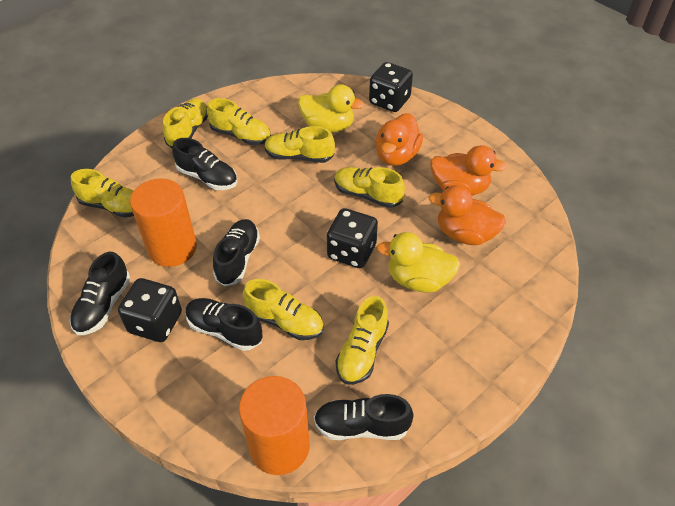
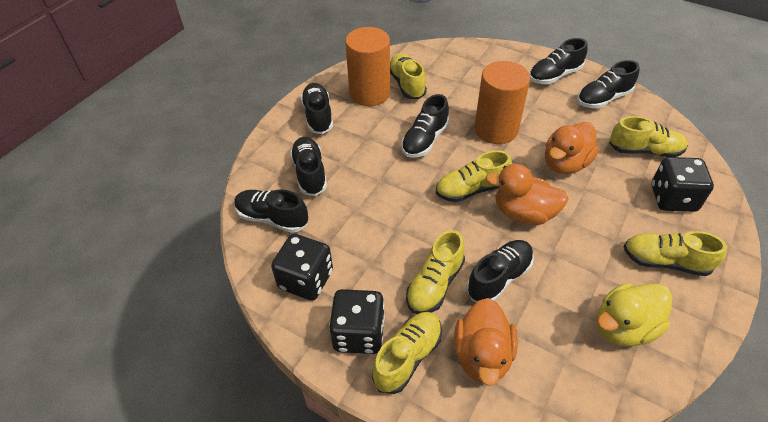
black shoe: [70,252,130,335] [173,138,237,190] [186,298,262,351] [213,219,260,286] [314,394,414,440] = 5 -> [234,189,308,233] [290,137,327,196] [301,83,333,134] [401,94,449,158] [467,240,534,302] [530,38,588,84] [577,60,640,108] = 7
yellow duck: [298,84,364,132] [377,232,460,293] = 2 -> [596,283,672,347] = 1
yellow shoe: [71,169,134,218] [163,98,208,148] [207,98,271,145] [243,279,324,340] [264,126,335,163] [334,167,405,208] [336,296,389,385] = 7 -> [372,312,442,394] [390,53,427,99] [406,230,465,314] [436,150,512,202] [609,116,688,157] [624,231,727,276] = 6

